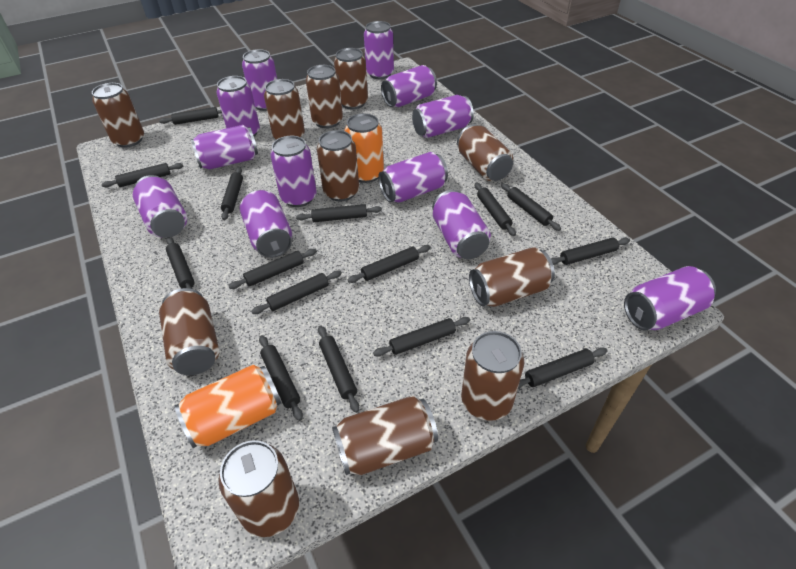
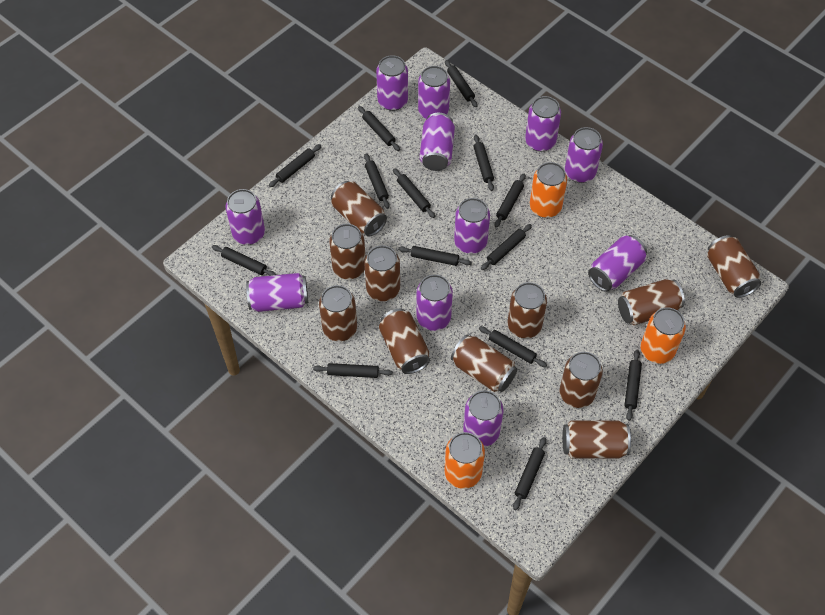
black rolling pin: [101,163,183,188] [159,107,222,125] [166,237,195,289] [221,167,243,220] [229,249,317,289] [251,270,342,314] [259,335,303,421] [296,204,382,222] [318,326,359,413] [348,245,431,283] [373,317,470,357] [475,182,516,236] [501,183,561,231] [518,347,608,389] [551,238,630,265] = 15 -> [212,245,276,276] [269,144,321,187] [313,363,393,378] [358,106,400,151] [364,153,390,209] [393,168,435,218] [398,246,472,266] [445,60,478,107] [474,135,494,191] [479,326,547,367] [481,224,532,270] [494,173,526,228] [513,437,546,510] [624,349,642,421] = 14
orange can: [175,364,281,448] [344,113,384,183] = 2 -> [444,432,485,489] [530,162,567,218] [641,307,686,364] = 3
purple can: [133,175,187,238] [191,125,258,170] [216,76,260,137] [240,190,292,258] [242,49,277,111] [270,136,317,207] [364,21,394,79] [378,152,448,203] [381,65,437,107] [412,95,474,138] [432,190,491,259] [624,266,716,330] = 12 -> [226,189,265,245] [246,273,308,312] [376,55,408,111] [416,275,453,331] [418,66,450,119] [419,113,455,171] [454,198,490,254] [463,390,503,447] [525,96,561,152] [565,127,603,183] [588,235,647,292] = 11

